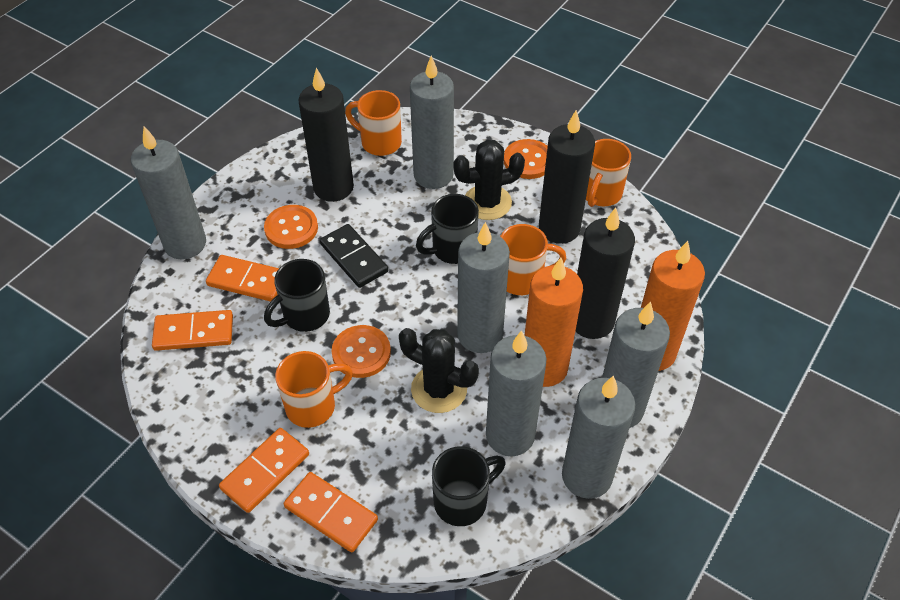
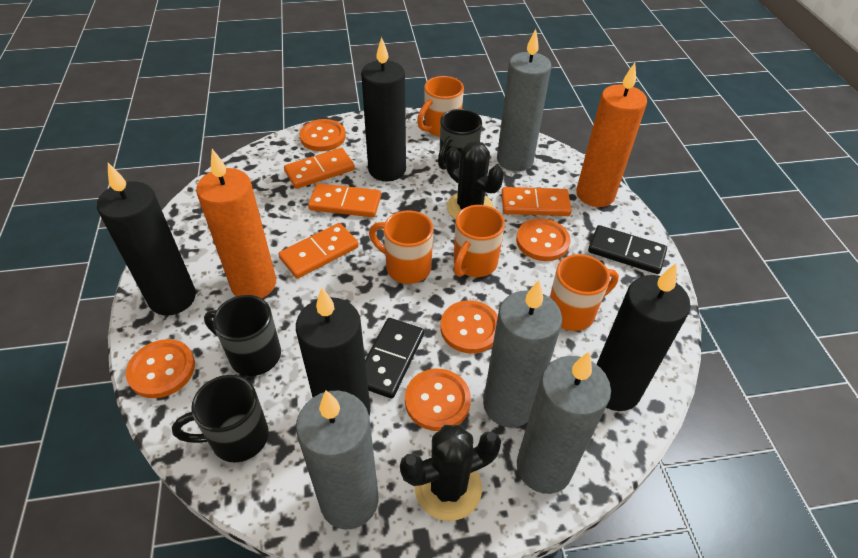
black candle: [298,68,354,202] [539,110,595,244] [576,208,635,339] = 3 -> [97,163,196,315] [296,288,371,416] [361,37,406,182] [596,263,691,411] = 4
black domino: [320,224,388,288] = 1 -> [365,318,424,399] [588,225,667,274] = 2
grey candle: [131,126,206,259] [410,55,454,189] [457,222,510,353] [486,330,547,457] [562,375,635,499] [602,302,670,428] = 6 -> [296,390,378,530] [483,280,562,428] [497,29,551,171] [517,352,611,494] = 4
orange button: [264,205,318,249] [332,325,391,378] [504,139,548,179] = 3 -> [126,339,195,398] [299,119,346,151] [405,369,471,431] [440,300,498,353] [516,218,570,261] = 5

